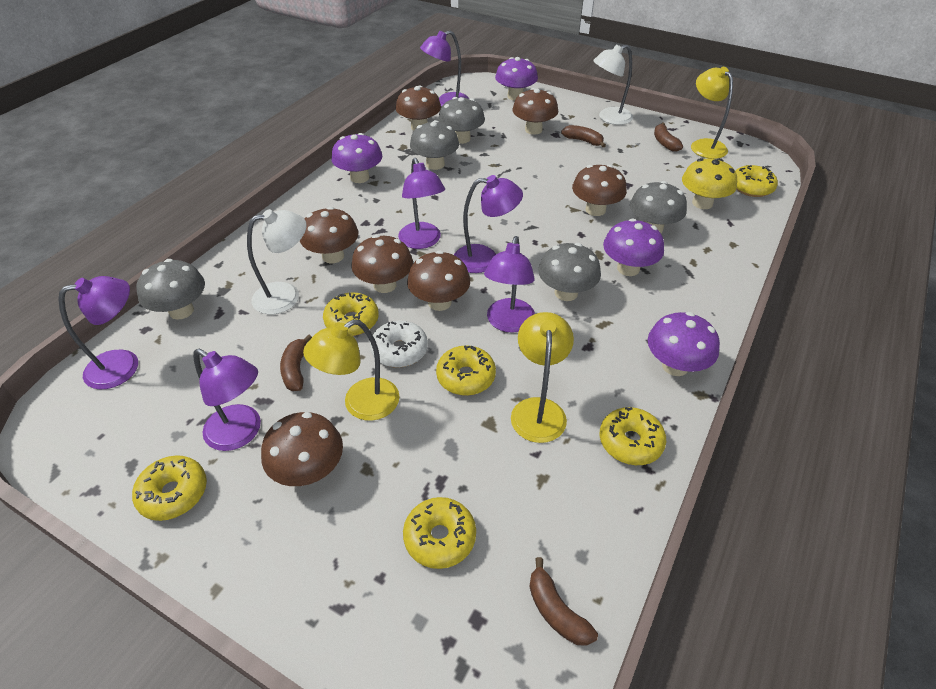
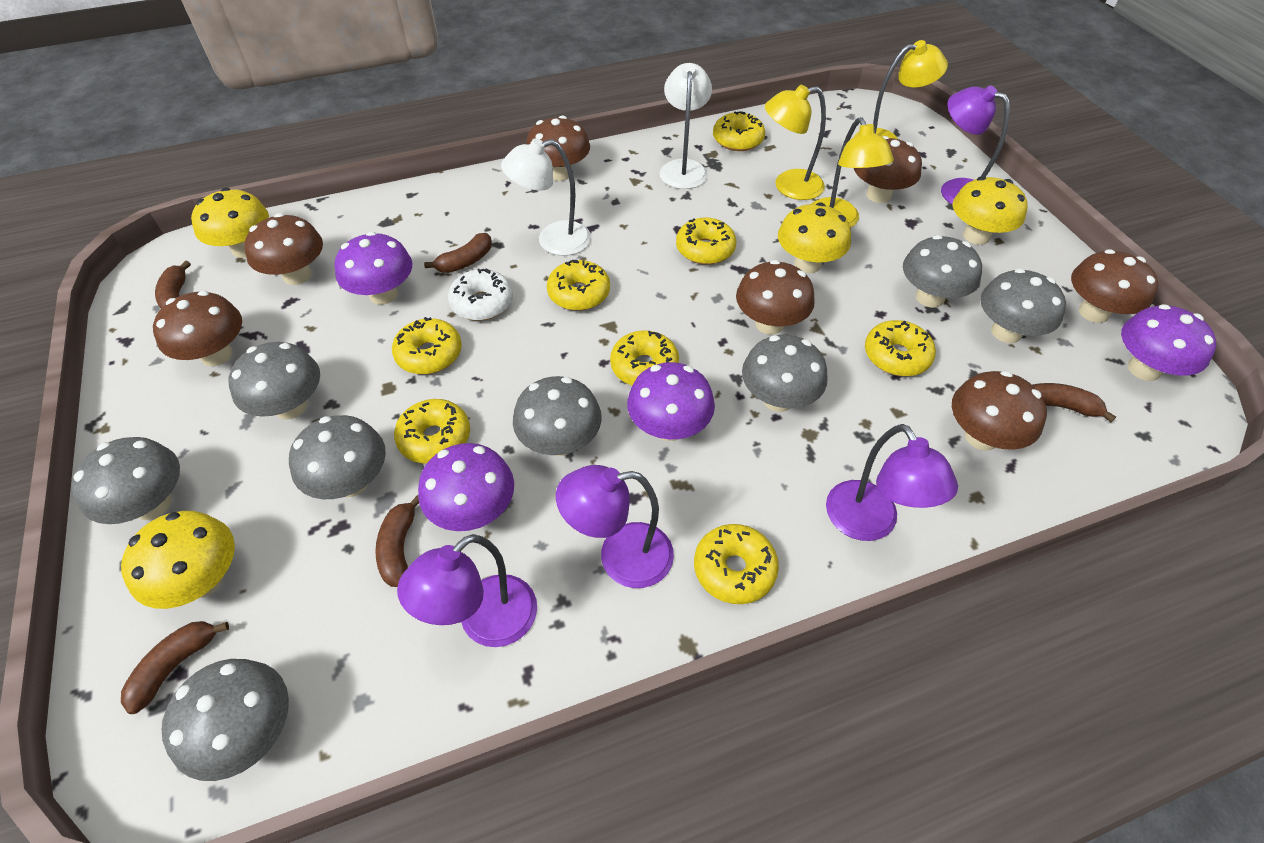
brown banana: [280,334,312,391] [529,557,598,646] [561,125,606,148] [654,122,683,152] = 4 -> [121,621,229,714] [155,260,191,308] [375,495,419,587] [424,233,492,273] [1033,383,1116,422] = 5
grey mushroom: [136,259,205,320] [410,120,459,170] [438,97,485,144] [538,243,601,301] [630,181,687,233] = 5 -> [72,437,180,524] [162,659,289,781] [229,342,320,420] [289,415,386,499] [513,376,602,456] [742,335,828,412] [903,235,982,308] [980,268,1066,343] = 8
purple lamp: [58,276,138,390] [193,349,261,451] [398,158,445,249] [420,31,469,106] [454,175,523,273] [484,236,535,333] = 6 -> [397,534,537,647] [556,465,674,588] [826,424,958,541] [941,85,1010,205] = 4
yellow donut: [132,455,207,521] [323,292,379,336] [403,497,476,569] [436,345,496,396] [600,407,666,465] [735,165,778,197] = 6 -> [392,317,462,374] [394,399,470,463] [547,260,610,311] [610,330,679,386] [676,217,736,265] [694,524,779,604] [713,111,765,151] [865,320,936,376] = 8
yellow mushroom: [682,158,737,209] = 1 -> [121,511,235,609] [191,188,269,258] [778,202,851,273] [953,176,1028,245] = 4

